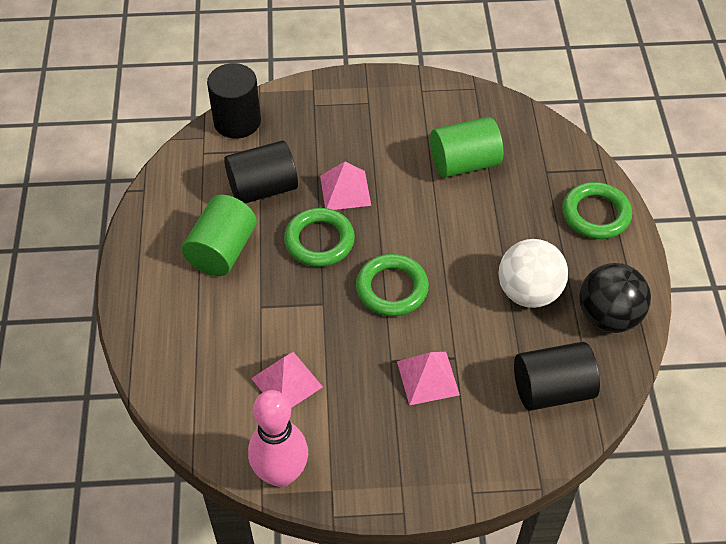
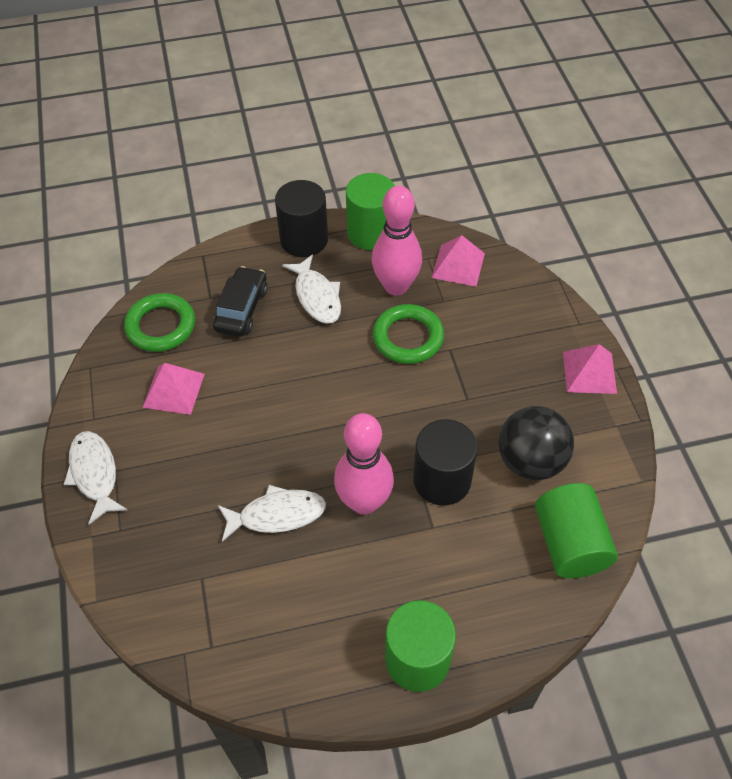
black car: none = 0 -> [213,266,268,337] = 1
black cylinder: [207,63,261,139] [224,141,298,203] [514,342,600,411] = 3 -> [275,180,328,257] [413,419,478,505] = 2
green cylinder: [182,195,257,276] [430,117,503,178] = 2 -> [346,173,395,250] [385,600,456,692] [535,483,618,578] = 3
green ring: [284,208,355,267] [356,254,429,316] [562,182,632,239] = 3 -> [124,293,195,352] [373,304,444,364] = 2
pink bowling pin: [248,390,308,487] = 1 -> [334,413,394,515] [372,186,422,296] = 2
white ball: [499,239,568,308] = 1 -> none = 0
white fish: none = 0 -> [64,431,127,524] [218,485,326,542] [282,254,341,324] = 3

